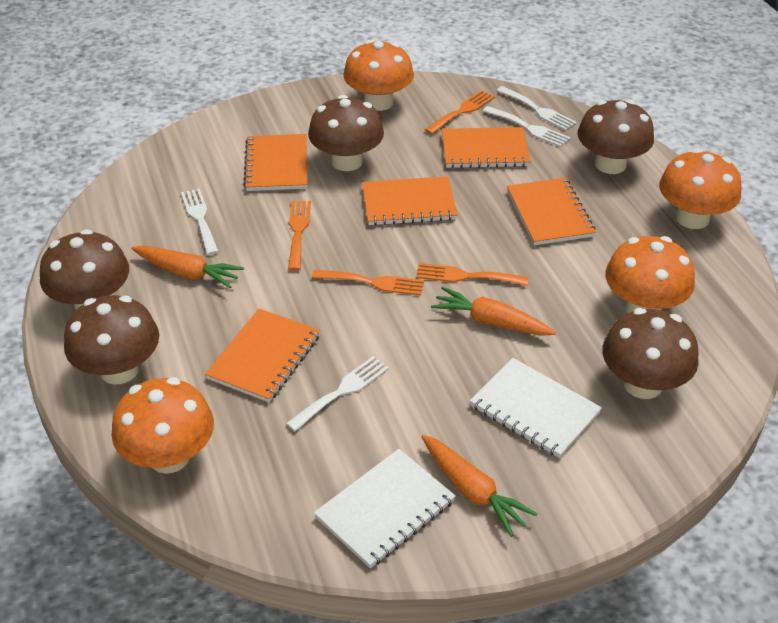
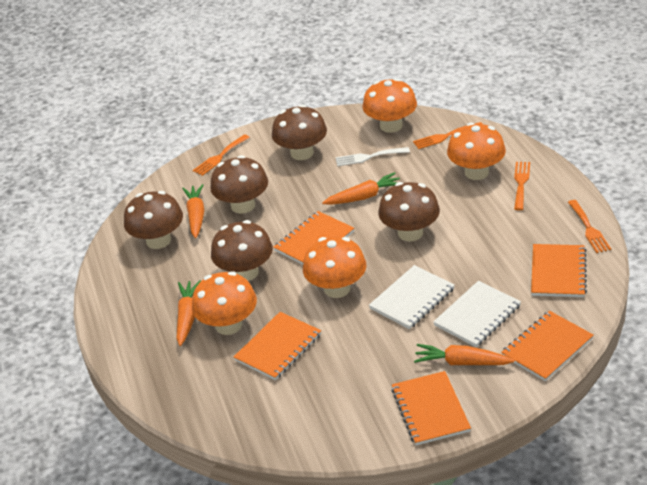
orange carrot: [131,246,244,288] [422,435,538,537] [431,287,556,336] = 3 -> [176,280,201,346] [182,184,204,238] [322,172,400,205] [414,344,515,365] = 4
white fork: [181,188,219,255] [286,356,389,432] [483,106,570,147] [496,86,577,131] = 4 -> [335,147,410,166] = 1

